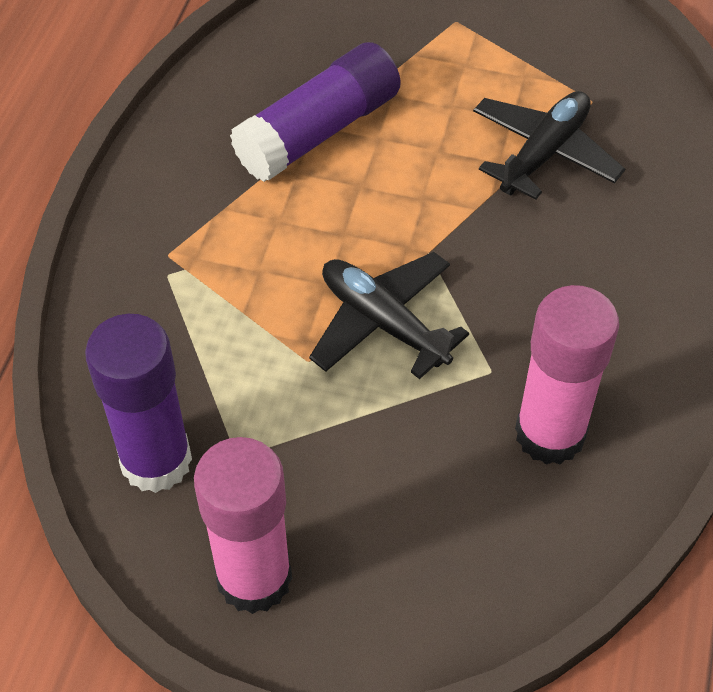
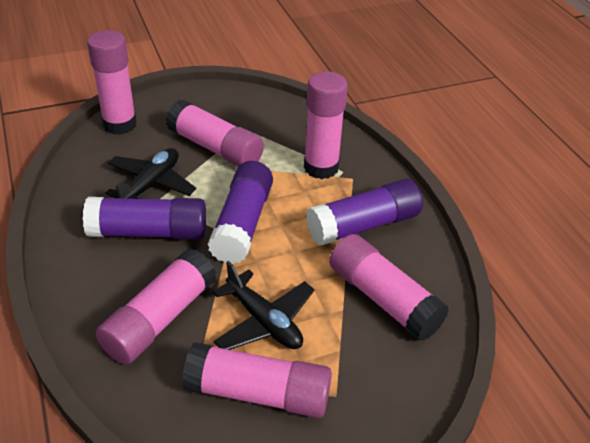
pink glue stick: [194,437,292,614] [515,285,619,465] = 2 -> [87,30,137,135] [96,248,216,365] [166,100,264,167] [182,342,332,418] [304,71,348,179] [329,234,449,341] = 6
purple glue stick: [85,314,192,493] [230,42,401,182] = 2 -> [83,197,206,240] [207,161,273,264] [306,179,423,246] = 3

